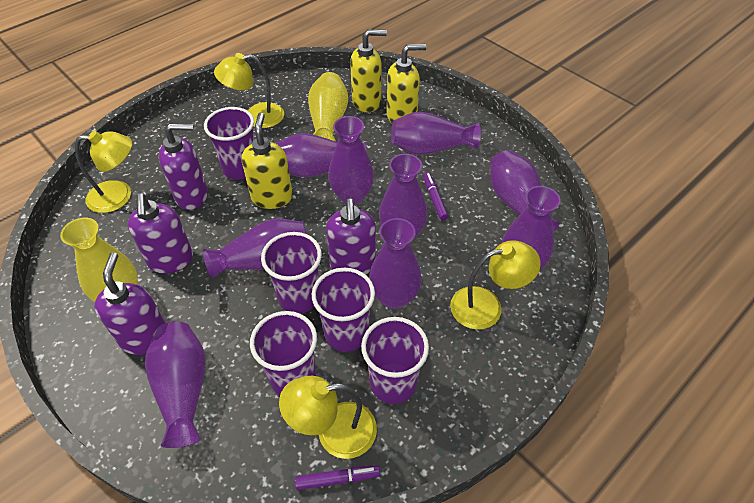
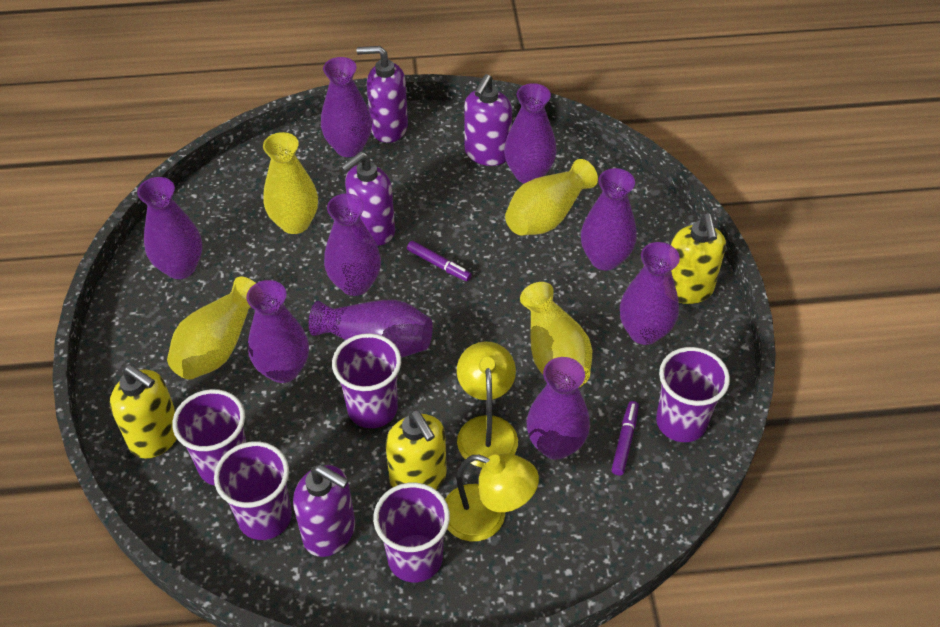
yellow lamp: [75,131,132,213] [214,53,284,128] [279,376,377,459] [450,240,541,330] = 4 -> [445,453,539,541] [457,341,518,468] = 2
yellow vase: [60,218,138,302] [308,72,348,141] = 2 -> [167,277,256,380] [263,132,318,234] [505,159,598,236] [520,282,592,387] = 4

